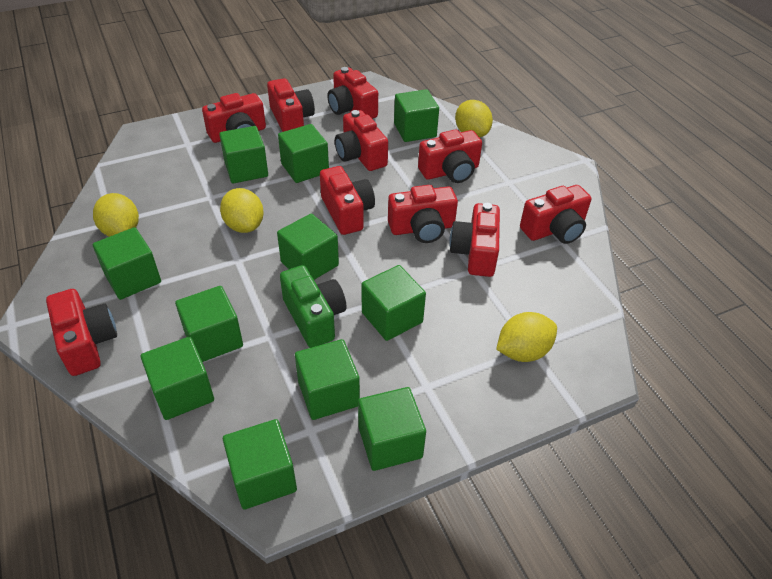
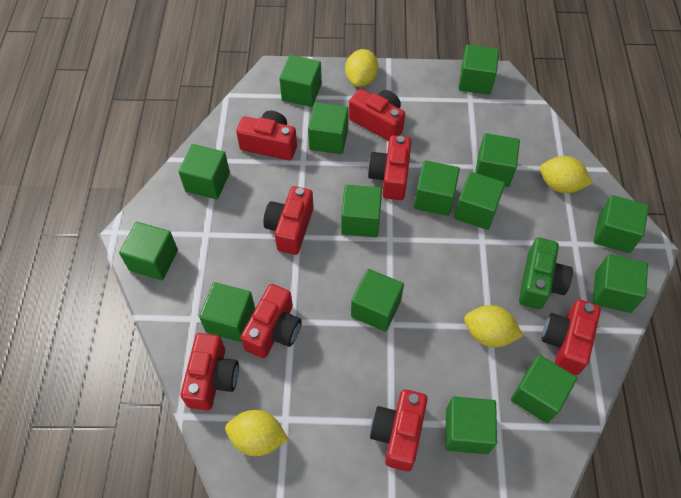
green cube: [93,227,161,300] [141,337,214,420] [175,286,243,362] [219,126,268,183] [223,419,297,510] [277,214,339,280] [278,124,329,183] [295,339,360,420] [358,387,426,471] [361,265,426,341] [394,89,439,142] = 11 -> [119,222,178,280] [178,144,230,199] [199,282,255,342] [279,55,322,107] [308,102,349,154] [341,185,382,237] [351,269,404,332] [414,161,460,216] [445,397,497,454] [454,172,505,230] [458,44,499,95] [475,133,520,187] [511,355,577,423] [593,254,648,313] [594,195,649,253] = 15
red camera: [46,289,117,376] [202,93,266,143] [267,78,315,132] [320,166,375,235] [327,67,378,119] [335,110,388,171] [388,185,458,243] [418,129,482,183] [449,203,500,277] [520,185,591,244] = 10 -> [180,333,239,411] [236,111,297,160] [240,284,302,358] [263,186,314,255] [349,89,405,141] [368,135,412,200] [370,389,427,472] [542,299,601,375] = 8

